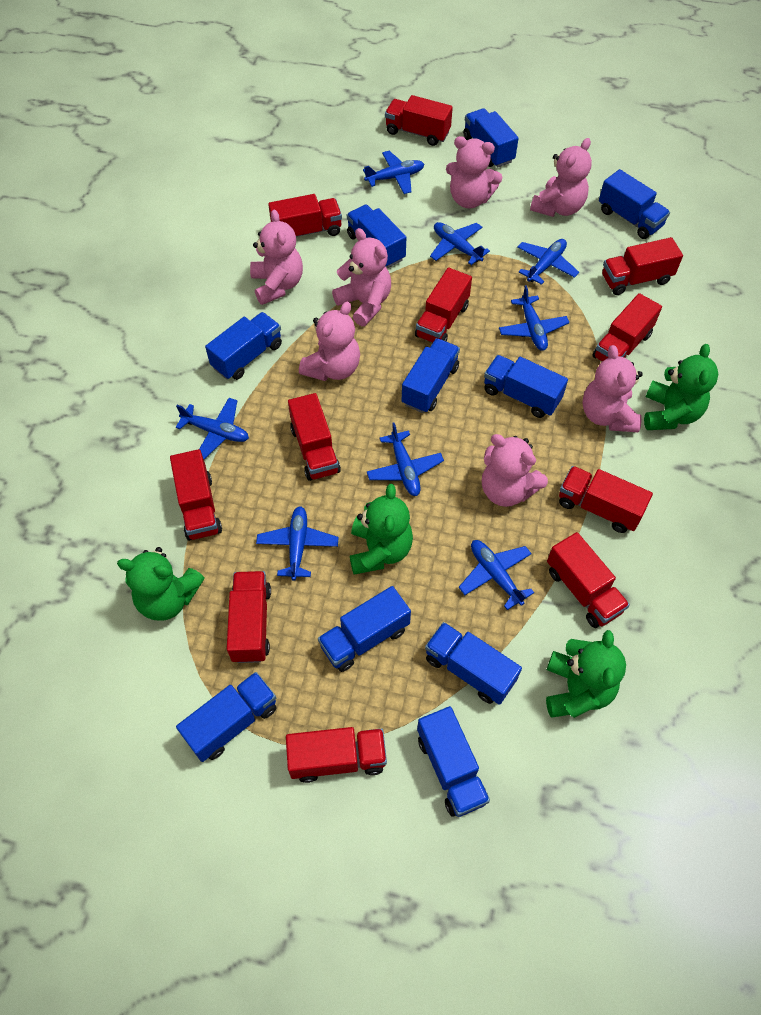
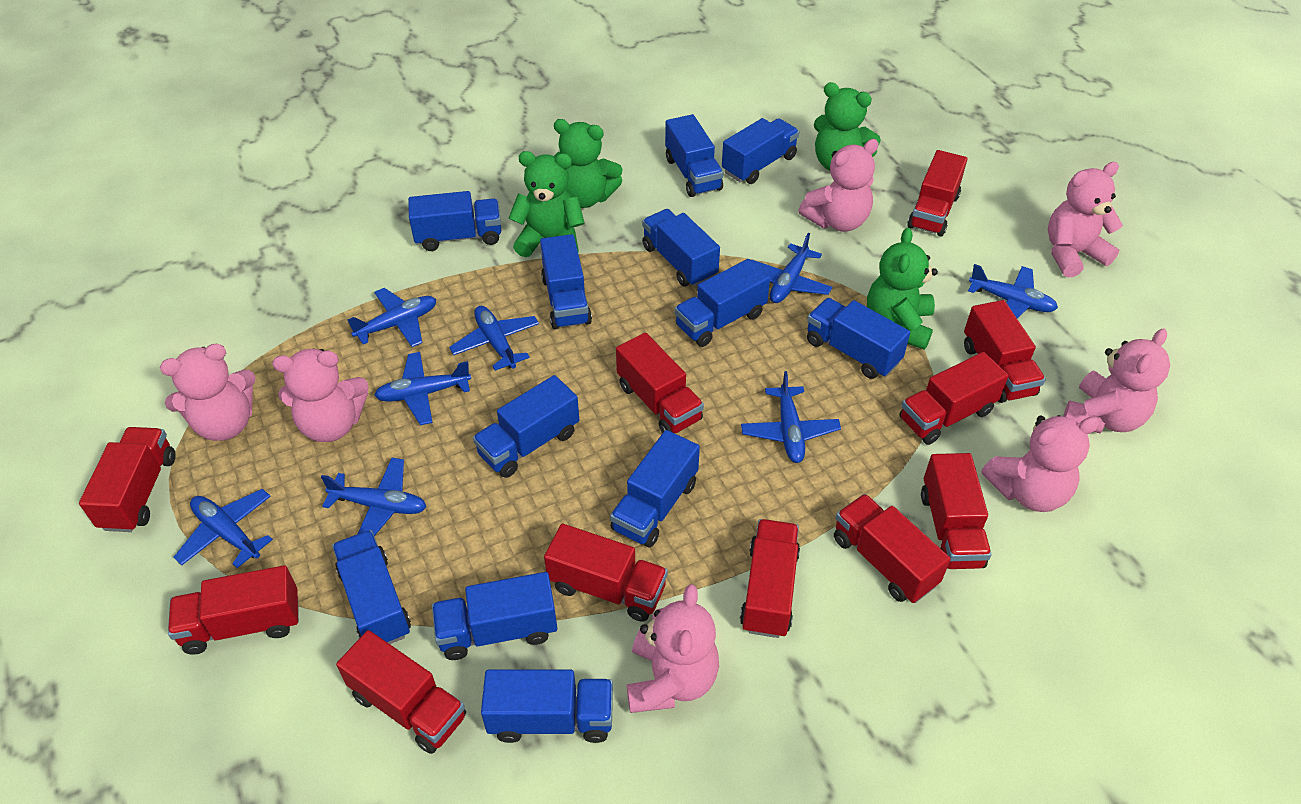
blue truck: [176,672,277,762] [205,312,282,380] [318,586,411,672] [347,204,406,268] [402,338,460,413] [417,706,490,817] [425,622,522,705] [463,108,519,168] [484,355,568,418] [599,169,670,239] = 10 -> [332,530,411,644] [408,191,501,251] [432,572,557,660] [473,375,579,478] [481,670,613,743] [540,234,592,329] [610,430,700,547] [642,209,720,287] [665,114,723,197] [675,259,770,347] [722,118,799,184] [807,298,910,379] = 12

